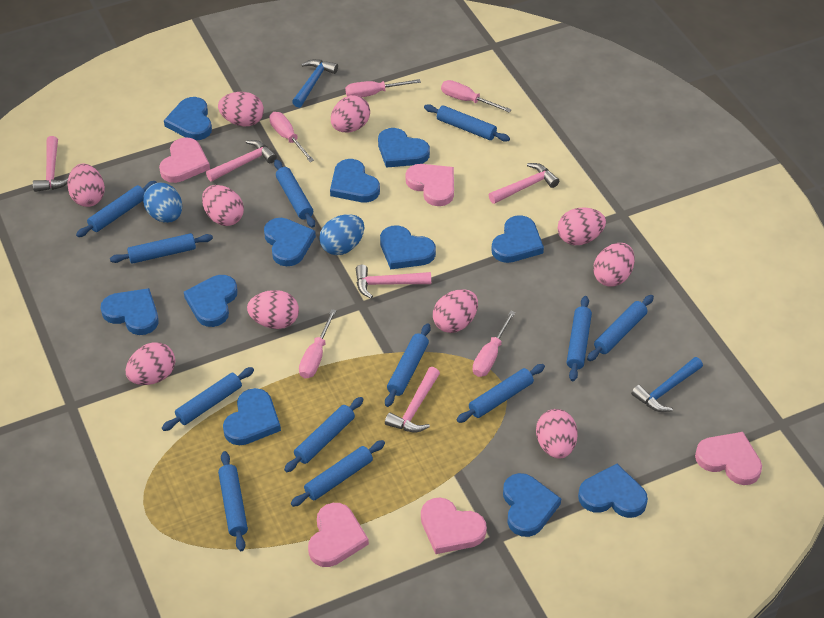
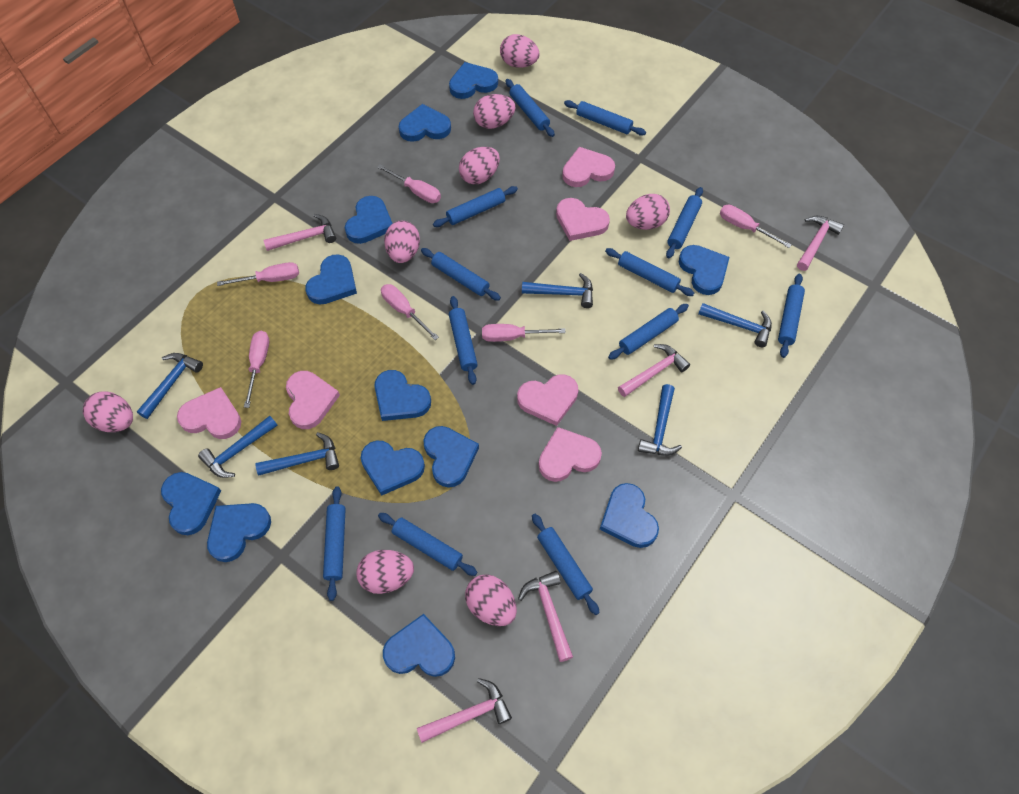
blue egg: [143,183,182,223] [319,214,364,255] = 2 -> none = 0
blue hammer: [292,59,338,108] [631,357,703,412] = 2 -> [137,353,203,419] [198,416,278,478] [256,432,339,475] [522,273,593,308] [638,384,682,456] [698,303,772,347] = 6
blue heart: [101,288,159,335] [164,97,212,140] [184,275,238,327] [223,388,281,445] [264,218,316,266] [330,159,380,202] [378,128,430,168] [380,225,436,269] [491,215,544,263] [503,473,561,537] [578,464,648,518] = 11 -> [161,472,221,535] [207,503,271,562] [305,254,357,305] [345,196,393,244] [361,441,425,496] [374,370,431,421] [383,614,455,677] [399,104,451,142] [424,426,479,488] [449,62,498,99] [600,483,659,548] [679,245,729,295] = 12
pink egg: [67,164,105,207] [125,342,175,385] [202,185,244,226] [218,92,264,126] [247,290,299,329] [331,95,370,133] [433,289,478,333] [536,409,578,459] [558,207,606,245] [593,243,635,287] = 10 -> [83,391,133,432] [356,550,414,594] [384,221,420,263] [459,147,500,184] [465,574,517,626] [473,94,516,129] [500,34,539,68] [626,194,670,230] = 8
pink heart: [159,137,210,183] [308,503,369,567] [406,164,454,206] [421,498,487,554] [695,432,762,485] = 5 -> [177,387,241,439] [286,371,340,429] [517,374,578,426] [539,427,602,482] [556,198,610,241] [562,147,615,187] = 6
pink screwdriver: [269,112,314,162] [299,309,337,379] [345,79,421,97] [441,80,512,113] [473,311,516,377] = 5 -> [217,262,299,286] [244,331,269,408] [377,164,441,203] [381,284,439,340] [482,324,566,342] [720,205,791,248] = 6

